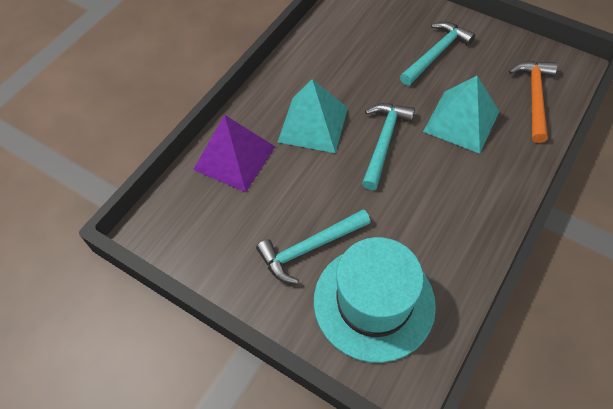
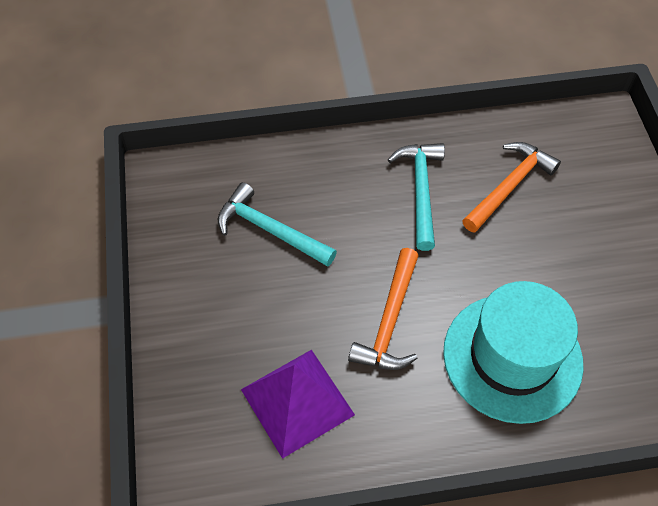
orange hammer: [509,61,557,143] = 1 -> [348,248,419,370] [462,142,561,233] = 2
turquoise hammer: [256,209,371,284] [362,103,415,190] [400,22,475,86] = 3 -> [218,182,337,267] [388,143,445,251] = 2
turquoise pyramid: [278,79,348,153] [423,76,499,154] = 2 -> none = 0

